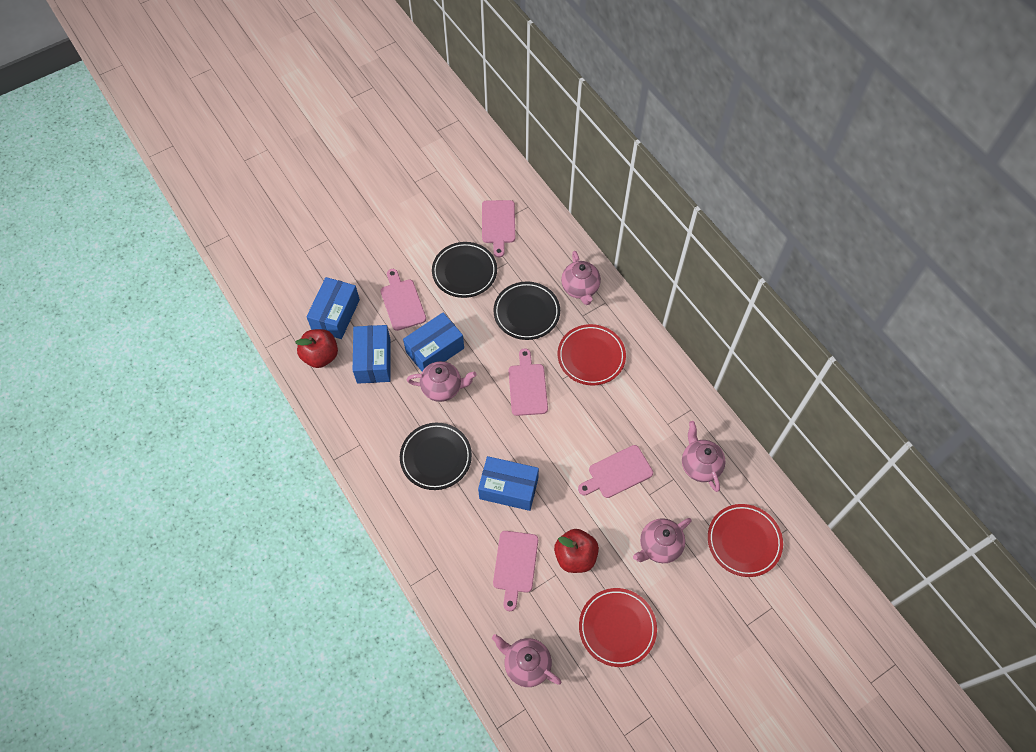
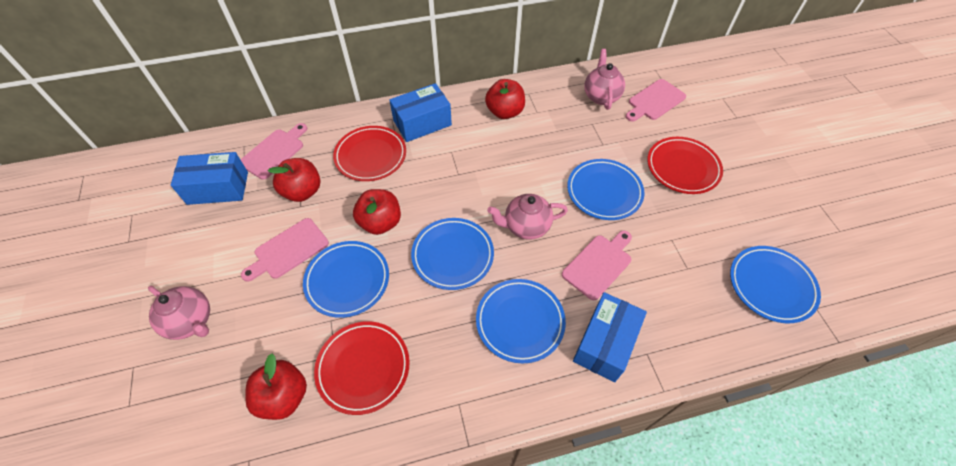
black plate: [400,423,472,490] [432,242,497,298] [493,281,560,340] = 3 -> none = 0
blue box: [306,277,360,339] [353,325,390,384] [403,312,464,371] [478,456,539,511] = 4 -> [171,152,248,205] [389,83,452,142] [573,292,647,382] = 3
blue plate: none = 0 -> [303,241,389,318] [411,218,494,290] [476,279,566,363] [567,159,644,220] [730,246,821,323] = 5
pink cutting board: [380,269,426,331] [482,200,515,257] [493,531,538,611] [508,348,548,416] [578,445,653,498] = 5 -> [240,123,308,179] [241,218,329,282] [562,230,632,300] [626,79,686,121] = 4
pink teapot: [407,361,477,402] [492,634,562,687] [561,251,601,305] [633,518,691,563] [682,421,725,492] = 5 -> [148,286,210,340] [487,194,568,240] [584,49,625,110] = 3
red apple: [295,329,338,368] [554,529,599,573] = 2 -> [245,354,307,420] [268,158,320,202] [353,189,401,235] [485,79,525,119] = 4

